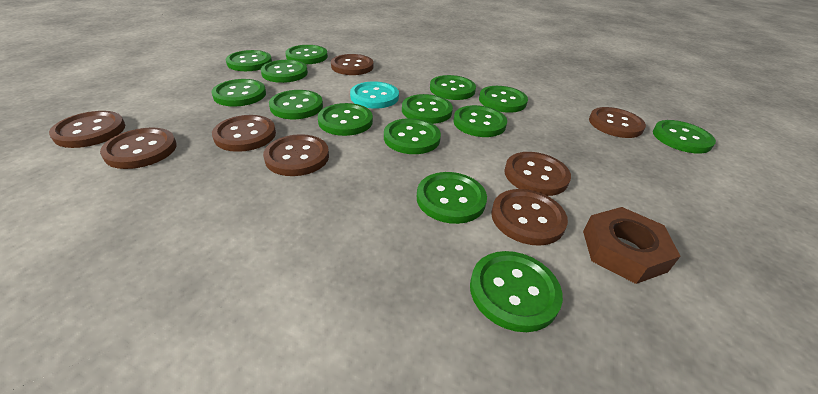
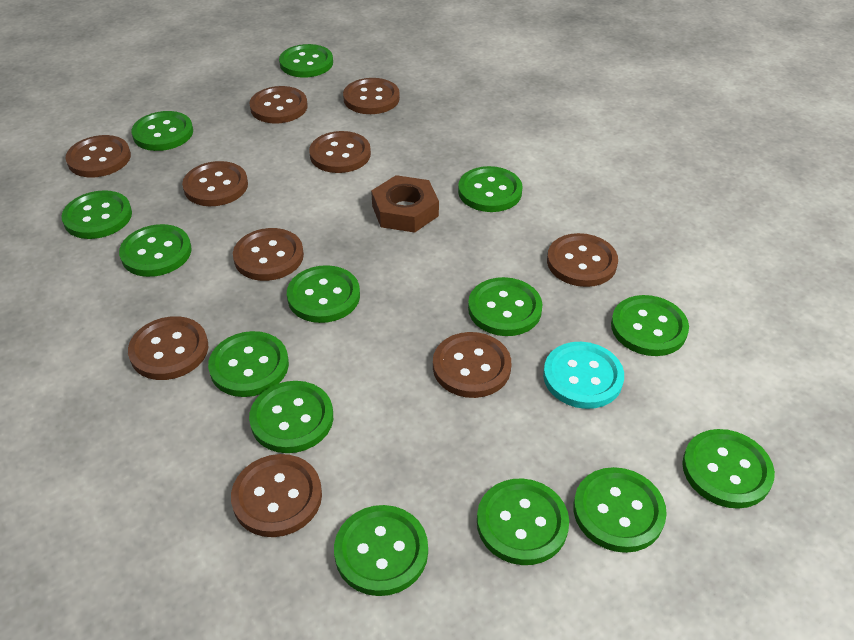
brown button: [49,111,125,148] [100,127,177,169] [212,115,276,152] [263,134,329,176] [331,54,374,75] [491,189,568,246] [504,152,571,196] [589,107,646,138] = 8 -> [66,135,131,177] [128,316,208,380] [182,161,248,206] [231,454,322,537] [233,228,304,281] [249,86,308,123] [309,131,371,173] [343,78,400,114] [433,332,511,398] [547,233,618,287] = 10

